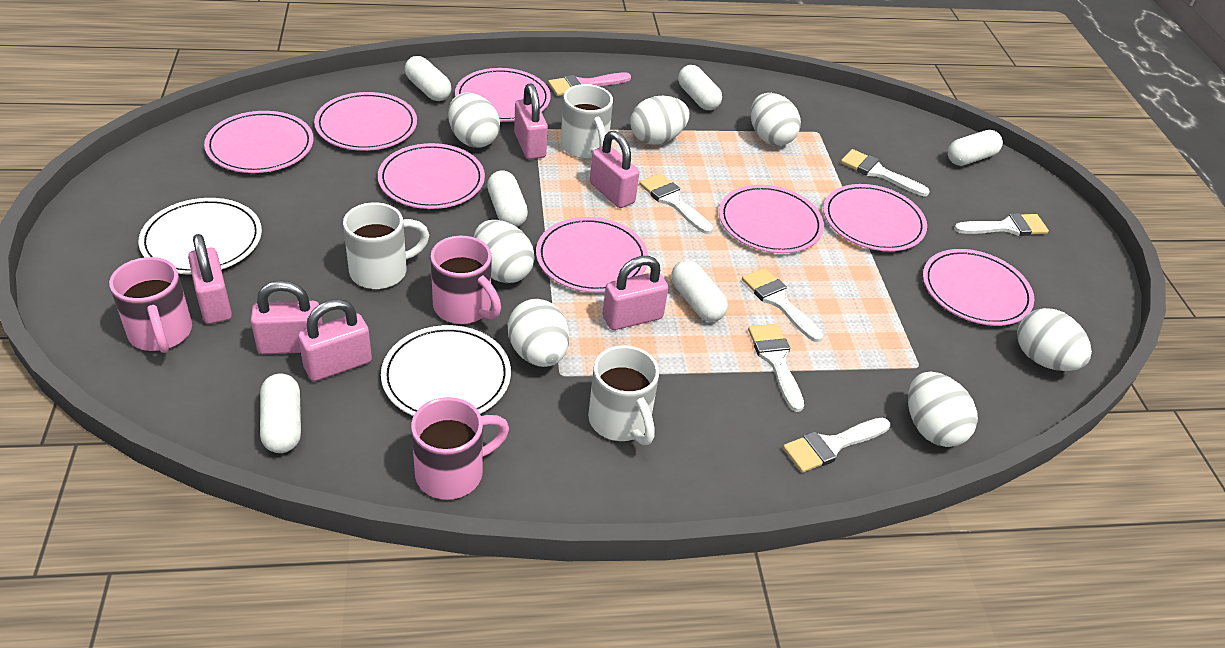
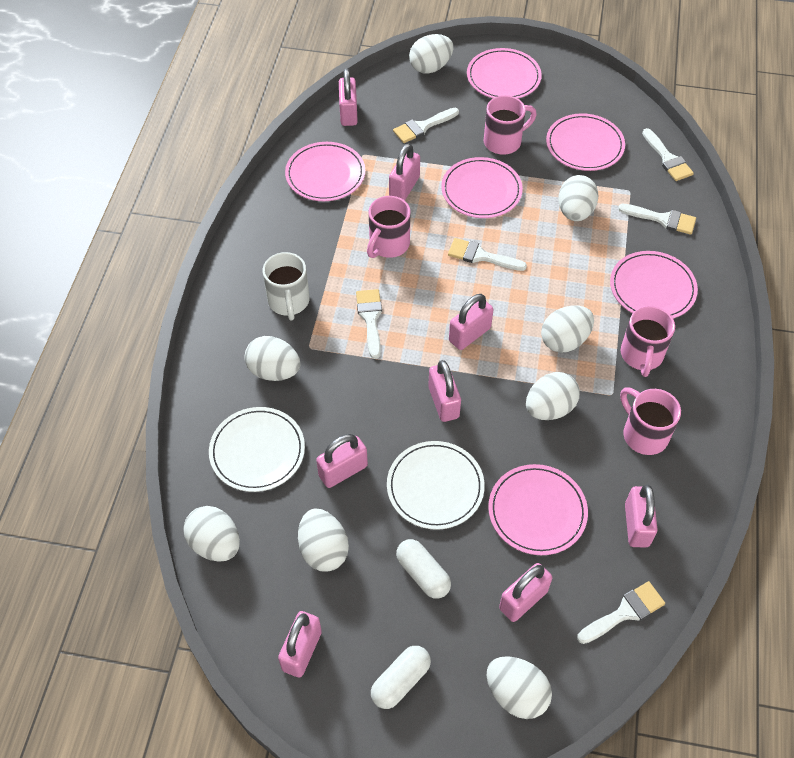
pink brush: [548,72,631,96] = 1 -> none = 0
pink mug: [109,257,192,353] [411,397,509,500] [431,235,501,324] = 3 -> [367,196,410,258] [484,95,537,155] [620,388,681,455] [621,306,675,377] = 4
pink padlock: [188,234,232,324] [250,280,323,354] [298,299,372,381] [514,83,548,159] [590,131,639,208] [603,256,668,330] = 6 -> [278,611,322,677] [316,434,368,488] [339,68,358,126] [389,143,420,200] [428,360,461,422] [449,294,494,350] [499,563,552,622] [625,484,658,548] = 8
pink plate: [204,111,313,173] [314,92,417,151] [378,143,485,209] [455,68,551,122] [536,217,648,293] [719,185,824,253] [823,184,927,251] [923,249,1034,326] = 8 -> [285,142,365,201] [441,157,523,218] [467,48,542,99] [488,464,588,555] [546,113,625,171] [610,251,698,319] = 6
white capsule: [260,374,301,453] [405,56,451,101] [487,170,528,227] [671,260,728,322] [678,65,722,110] [948,130,1003,166] = 6 -> [371,646,431,709] [396,539,451,599] = 2
white egg: [448,92,500,148] [474,220,535,283] [508,299,569,367] [630,96,689,145] [751,93,801,146] [908,371,978,447] [1017,308,1092,371] = 7 -> [183,506,240,562] [244,336,300,381] [298,509,349,571] [409,34,453,74] [487,656,552,719] [526,372,580,420] [541,305,594,353] [558,175,599,221] = 8
white mug: [343,202,429,289] [561,84,613,159] [588,345,659,445] = 3 -> [263,252,310,320] = 1

